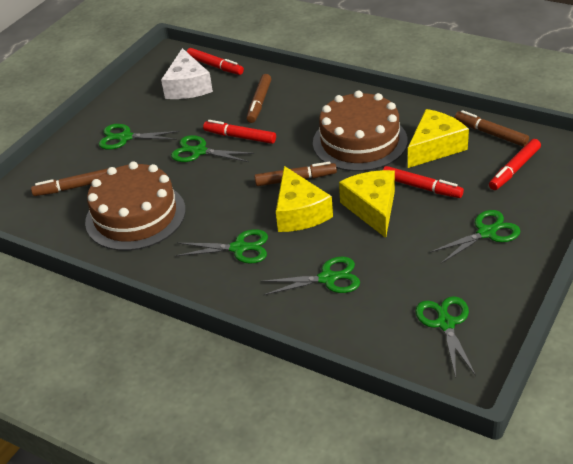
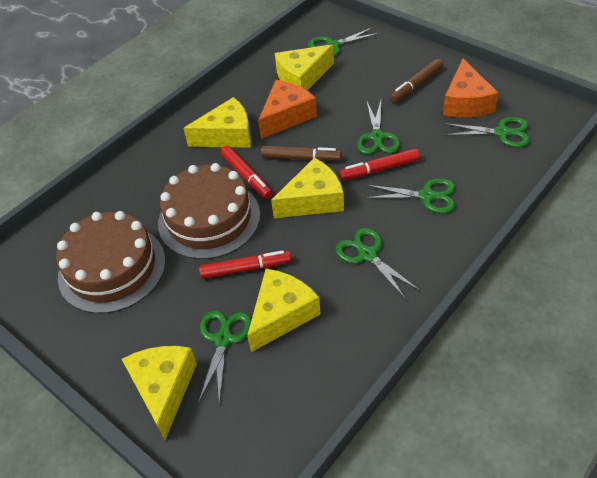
brown marker: [31,168,108,196] [246,74,271,123] [254,162,337,186] [455,110,529,147] = 4 -> [261,146,342,161] [390,59,443,103] = 2
orange cheese: none = 0 -> [258,80,317,139] [443,59,499,117] = 2
red marker: [186,48,244,75] [203,120,276,144] [383,166,464,198] [489,139,541,190] = 4 -> [199,250,291,279] [221,146,273,199] [339,149,420,180] = 3
white cheese: [161,48,213,99] = 1 -> none = 0
yellow cheese: [276,166,333,232] [339,170,395,238] [408,109,469,168] = 3 -> [122,346,197,440] [183,97,251,148] [247,269,321,352] [271,157,344,218] [275,44,334,91] = 5

